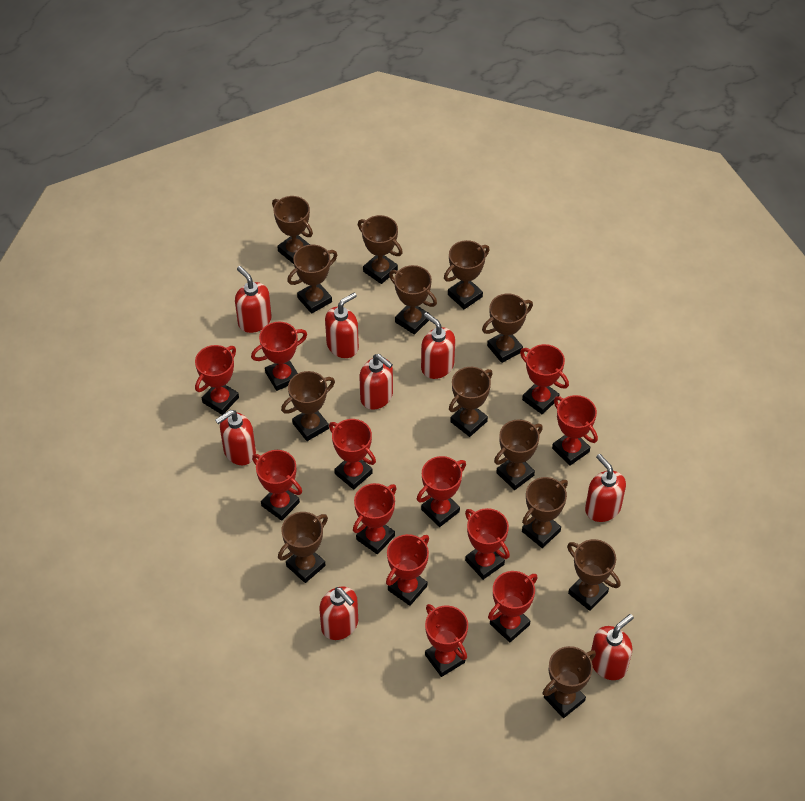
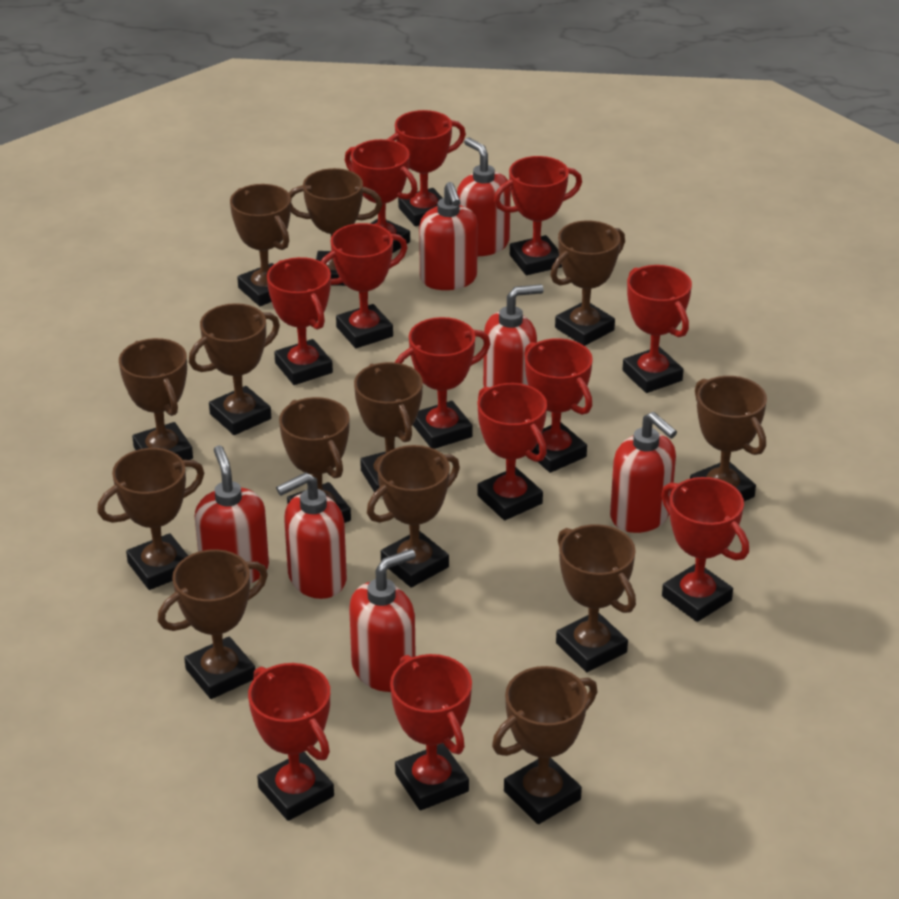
red soap dispenser: [215,410,256,465] [235,266,272,333] [319,586,358,640] [325,293,359,358] [359,354,393,410] [421,312,455,379] [585,454,626,522] [591,614,634,680] = 8 -> [195,445,269,583] [276,472,347,599] [349,549,416,692] [419,182,478,290] [457,138,511,256] [483,284,544,387] [610,412,677,533] = 7

